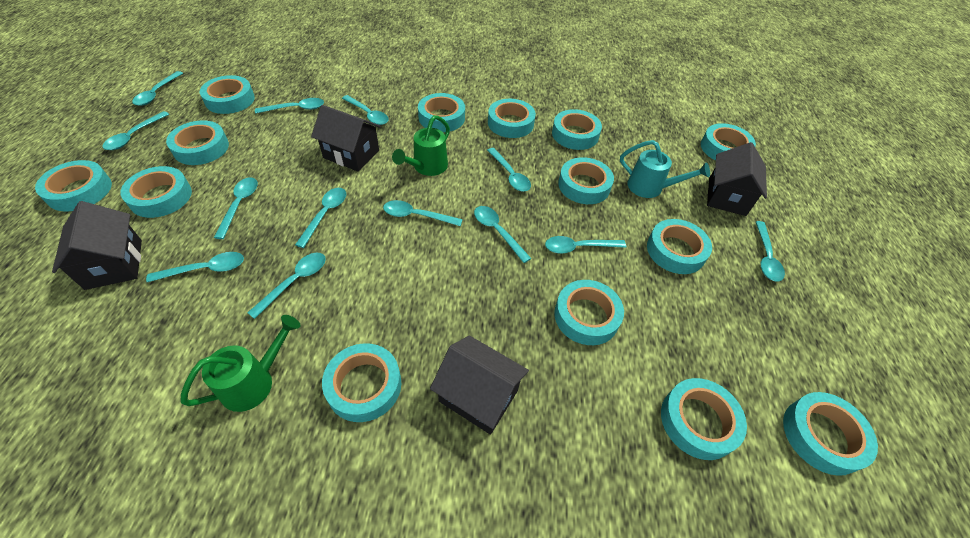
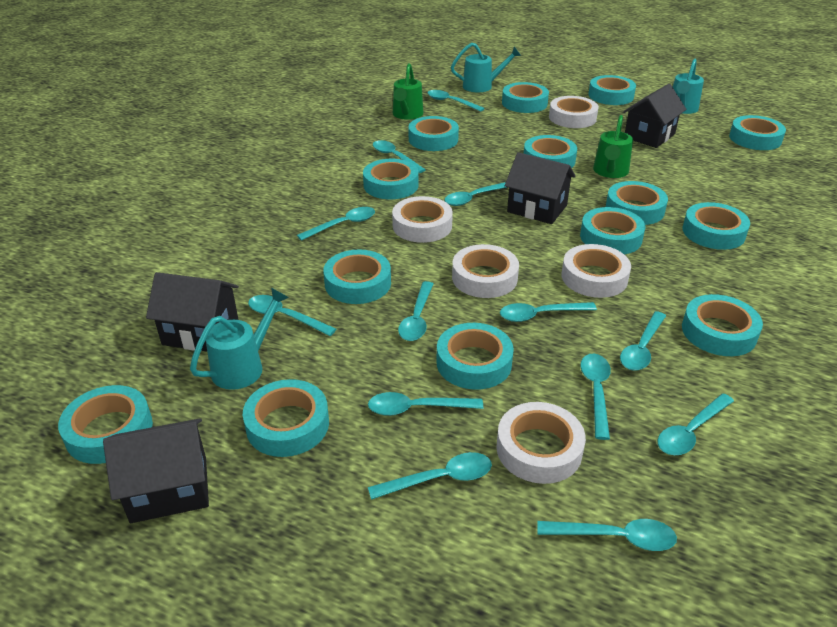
turquoise watering can: [620,140,710,198] = 1 -> [190,288,289,390] [451,43,521,92] [673,58,704,114] = 3
white tape: none = 0 -> [392,196,453,243] [452,244,519,298] [496,402,586,484] [549,96,599,128] [561,244,631,298] = 5

